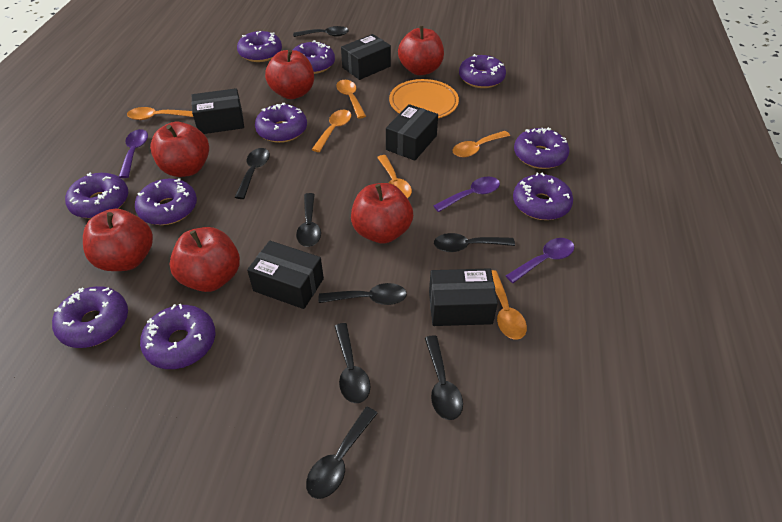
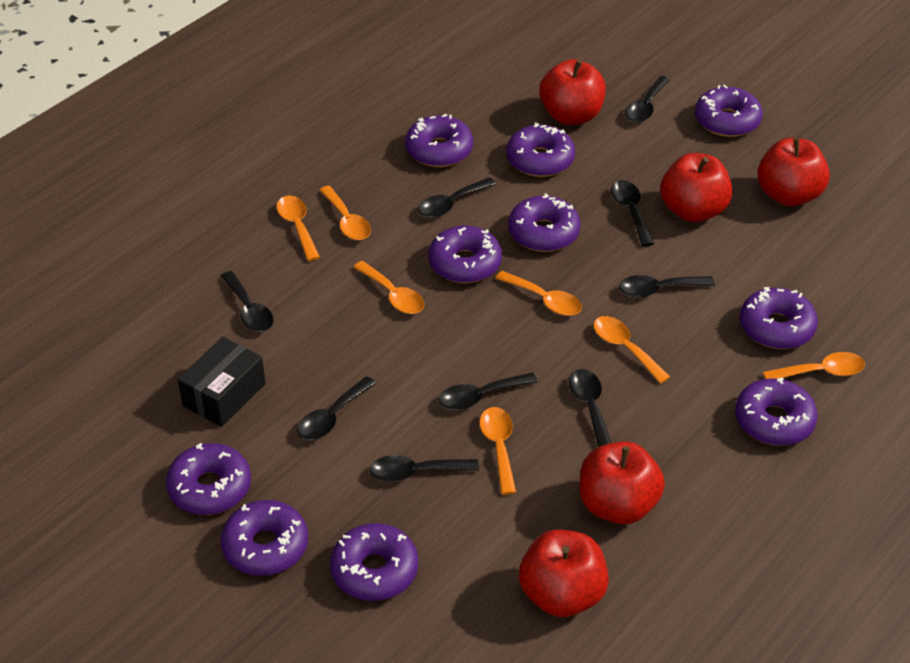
black box: [192,88,244,134] [247,241,324,309] [341,34,391,80] [386,104,438,161] [429,268,498,326] = 5 -> [178,337,266,427] = 1
black spoon: [234,148,270,199] [293,26,349,37] [296,193,321,247] [306,407,378,499] [318,283,407,305] [334,323,371,403] [425,335,463,420] [434,233,515,252] = 8 -> [221,271,273,332] [297,376,376,440] [370,455,479,482] [418,177,496,218] [439,372,538,410] [569,369,611,447] [611,180,654,246] [619,275,715,297] [625,76,670,123] = 9
orange plate: [389,79,459,118] = 1 -> none = 0
orange spoon: [127,107,193,120] [312,110,351,152] [336,80,366,119] [377,155,412,198] [453,131,510,157] [492,270,527,340] = 6 -> [277,195,320,261] [319,186,371,240] [353,261,424,314] [479,407,516,495] [495,271,582,316] [593,316,670,384] [763,352,865,379] = 7
purple spoon: [119,129,148,178] [433,177,500,212] [506,238,574,283] = 3 -> none = 0
red apple: [83,209,153,271] [150,122,209,177] [170,227,240,292] [265,49,314,99] [351,183,413,244] [398,26,444,75] = 6 -> [519,530,609,617] [539,59,606,125] [580,441,665,524] [660,153,733,222] [757,138,830,207] = 5

